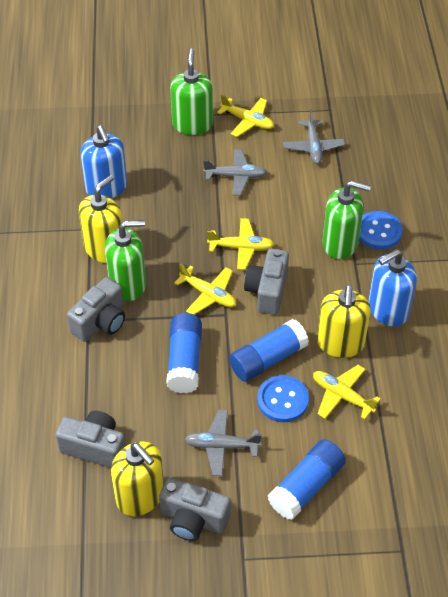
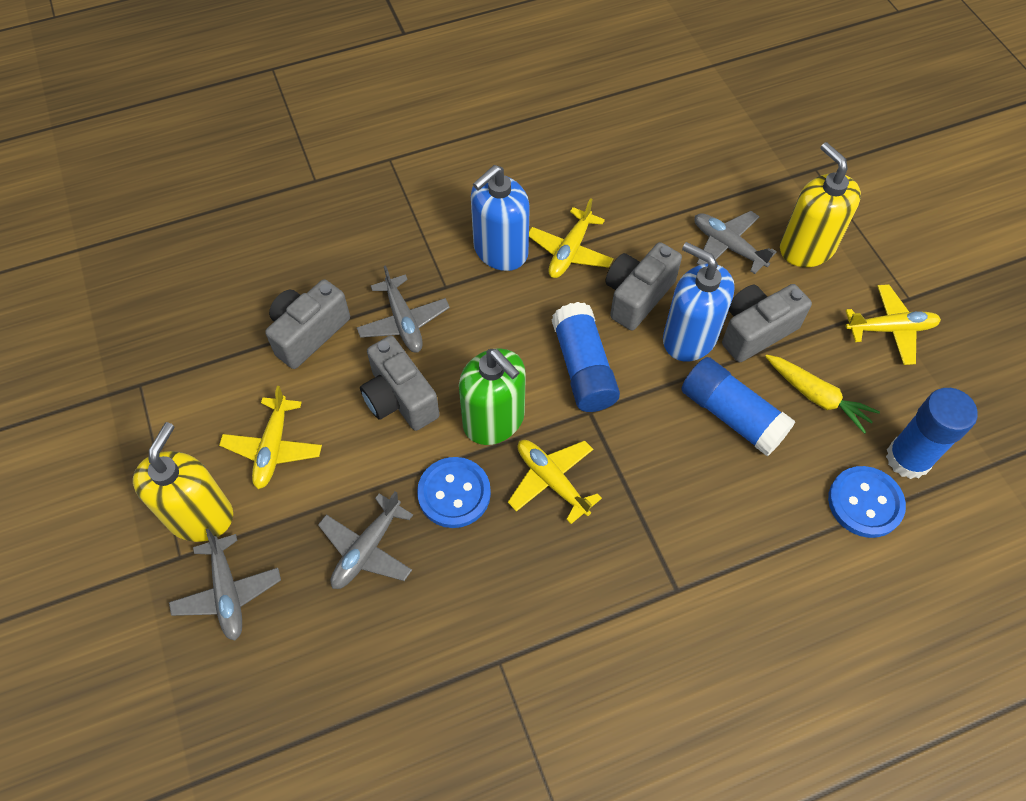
green soap dispenser: [105,220,146,301] [170,49,213,135] [322,180,371,259] = 3 -> [459,348,526,445] = 1
grey plane: [185,409,262,476] [203,149,267,196] [283,110,345,164] = 3 -> [169,528,281,641] [318,491,413,589] [357,265,450,353] [695,211,777,274] = 4
yellow carrot: none = 0 -> [765,355,880,434] = 1
yellow soap dispenser: [79,175,123,263] [111,441,164,516] [317,285,371,358] = 3 -> [133,422,233,542] [780,142,861,267] = 2

